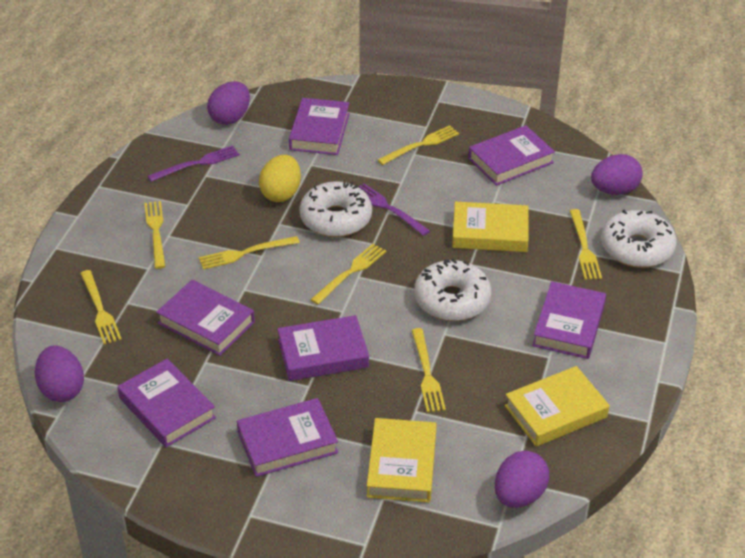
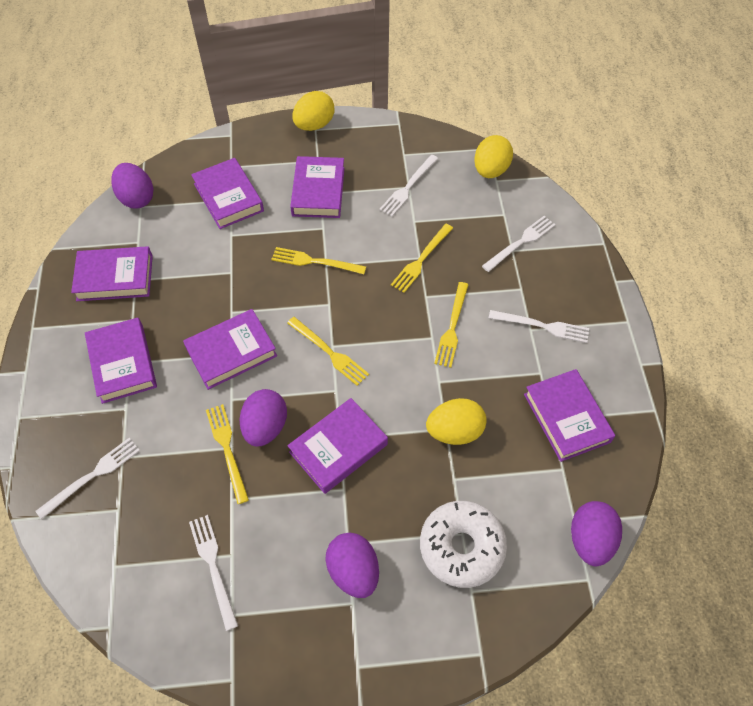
purple fork: [148,145,239,182] [359,183,430,236] = 2 -> none = 0
white donut: [299,181,372,237] [414,259,491,321] [601,210,677,268] = 3 -> [420,501,507,588] = 1
white fork: none = 0 -> [35,438,140,519] [189,515,238,631] [379,155,438,216] [482,216,555,272] [489,310,589,343] = 5
yellow book: [367,418,437,502] [452,201,529,252] [505,366,610,447] = 3 -> none = 0
yellow egg: [259,155,301,202] = 1 -> [292,91,334,131] [426,398,487,445] [474,135,513,178] = 3
yellow fork: [80,270,122,344] [144,201,166,269] [199,236,300,270] [310,244,386,305] [378,125,459,165] [412,328,446,412] [570,209,602,280] = 7 -> [206,404,249,504] [271,247,366,274] [287,317,369,386] [391,224,453,293] [434,282,469,368] = 5

